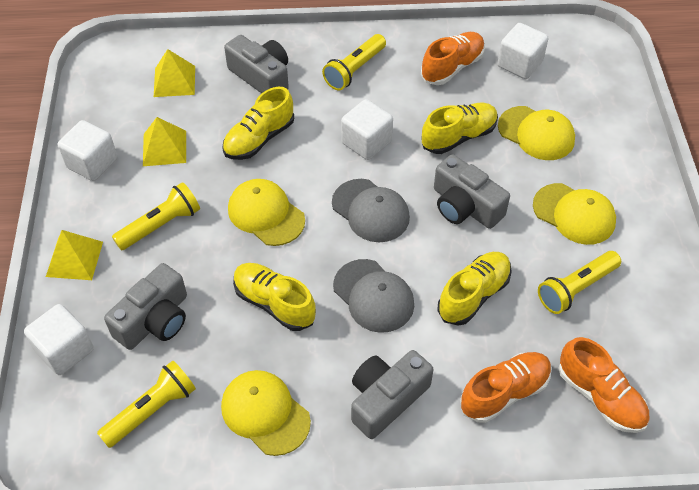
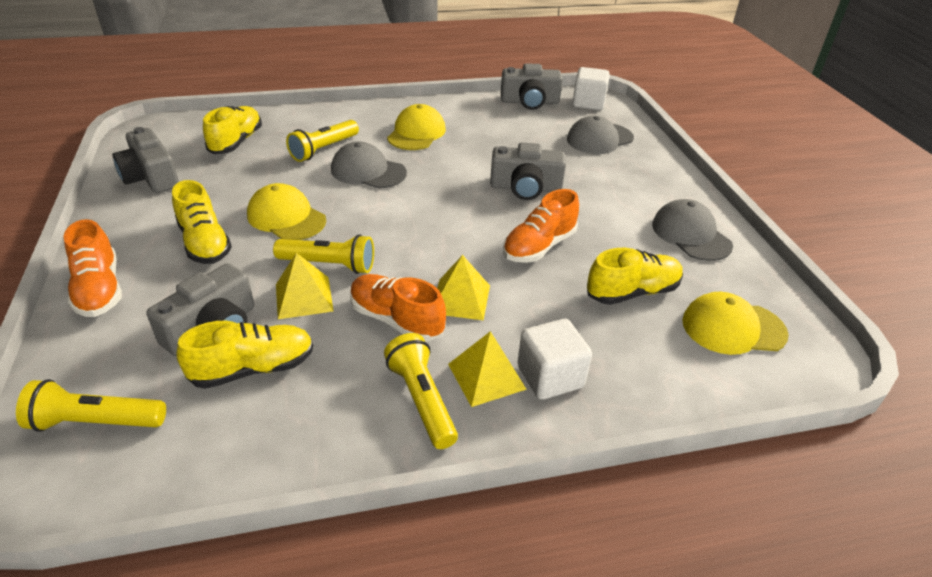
grey cap: [332,179,410,242] [333,259,414,333] = 2 -> [331,141,407,189] [567,116,634,154] [652,199,733,261] = 3
white cube: [24,304,94,375] [58,120,117,181] [341,99,393,160] [497,23,549,79] = 4 -> [517,319,592,400] [572,67,610,110] = 2
yellow cap: [221,370,311,456] [228,179,305,246] [498,106,575,160] [533,183,616,245] = 4 -> [247,183,326,240] [387,104,446,150] [682,292,789,355] = 3

